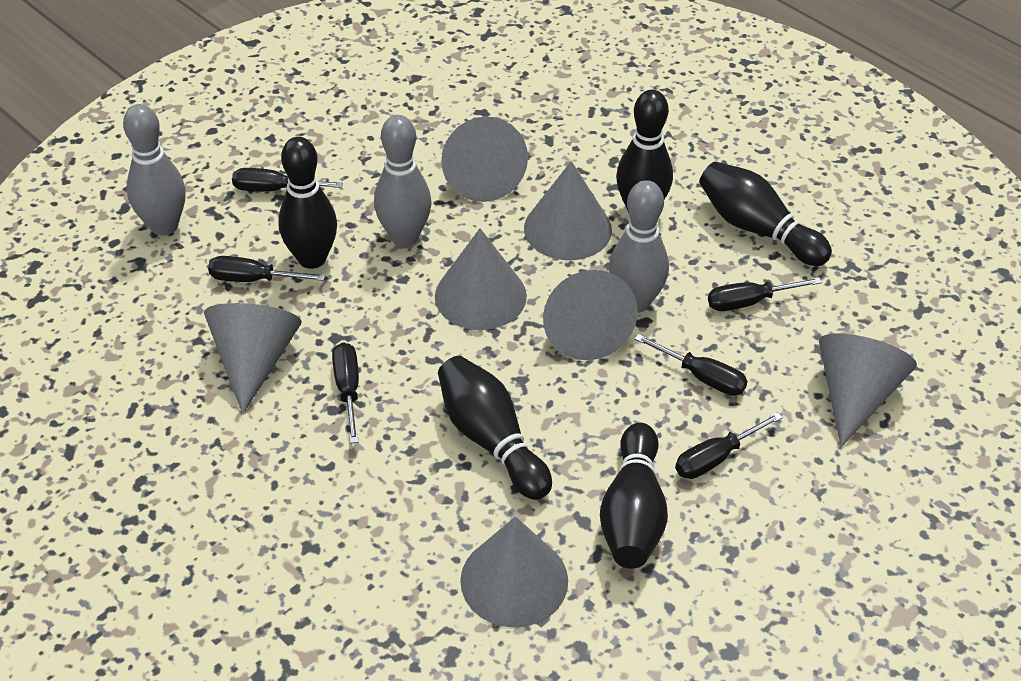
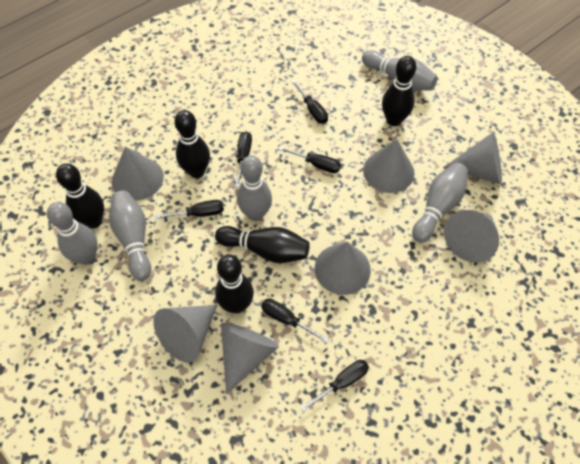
grey bowling pin: [123,104,186,236] [374,115,431,246] [609,180,669,313] = 3 -> [47,202,98,265] [109,191,151,281] [237,155,272,221] [362,50,438,91] [412,163,468,243] = 5

